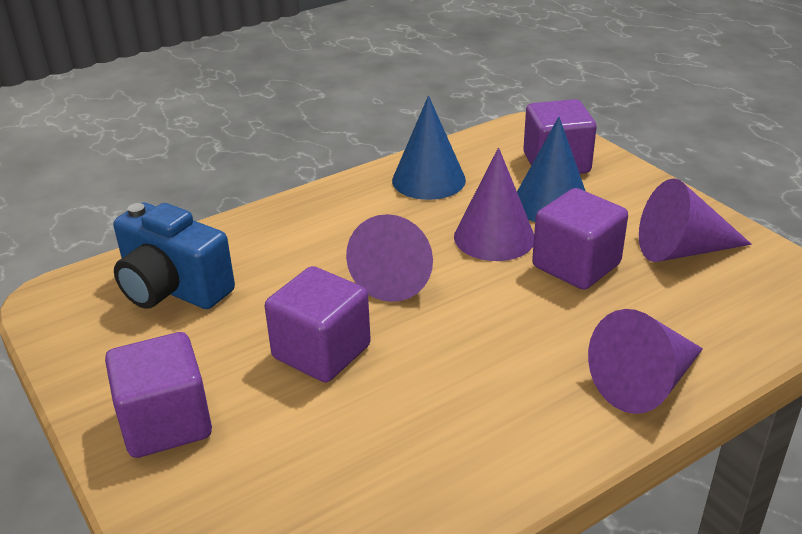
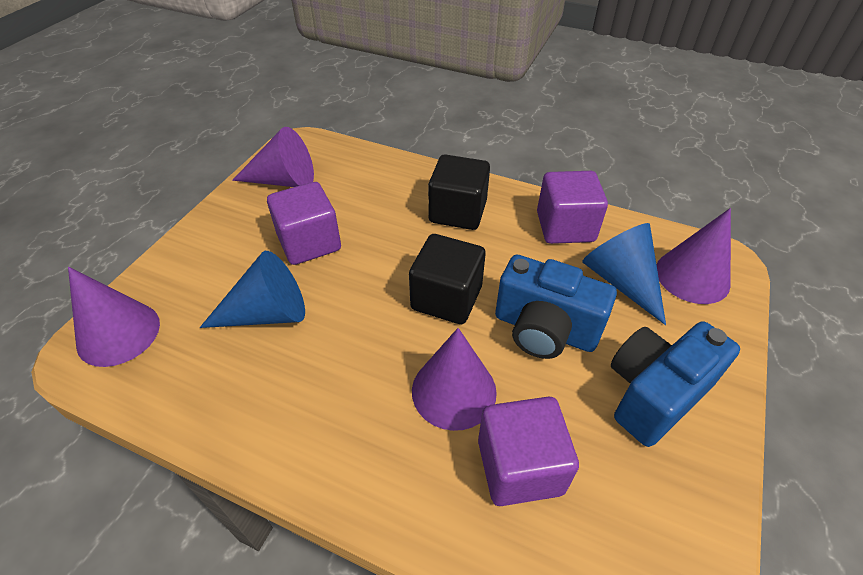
black cube: none = 0 -> [409,234,486,324] [428,154,490,230] = 2
blue camera: [113,203,235,309] = 1 -> [495,255,617,359] [611,321,740,447] = 2
purple cube: [105,332,212,458] [265,266,371,382] [523,99,597,174] [532,188,628,290] = 4 -> [267,182,341,265] [478,396,579,506] [537,171,608,244] = 3

